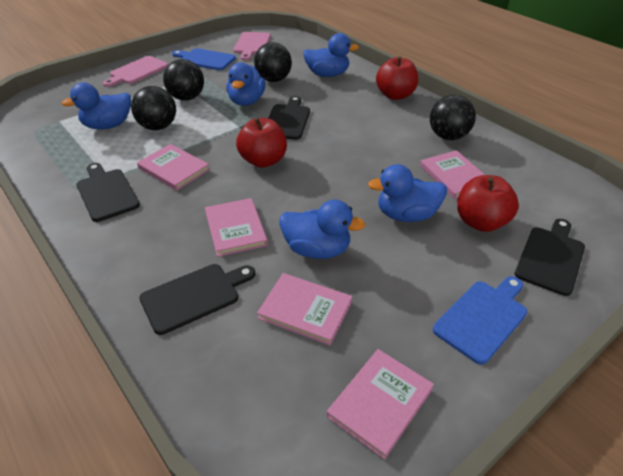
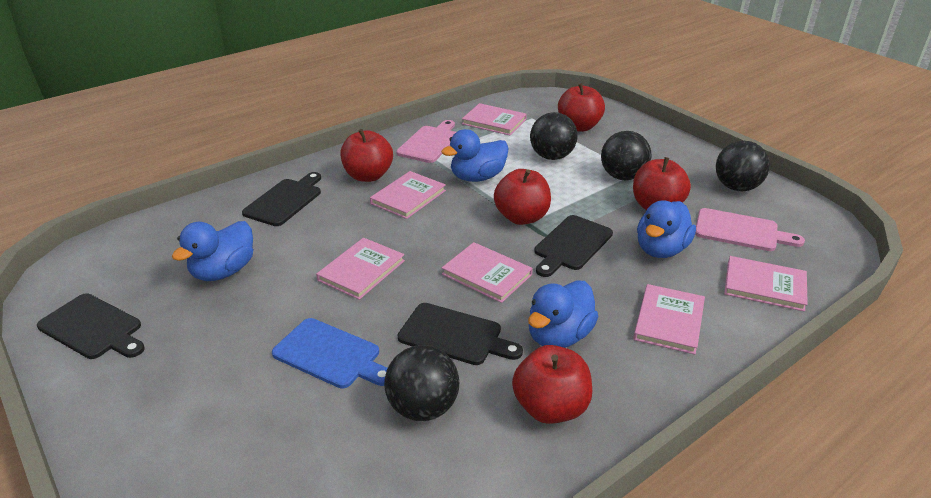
blue cutting board: [172,48,236,70] [433,276,527,365] = 2 -> [272,318,387,389] = 1
blue duck: [61,83,131,130] [226,62,266,106] [279,200,365,259] [303,33,359,77] [368,164,447,222] = 5 -> [172,221,253,281] [441,129,509,182] [528,280,599,348] [637,200,696,258] = 4
pink book: [137,144,210,191] [205,198,268,257] [257,273,352,345] [327,349,434,459] [420,150,485,199] = 5 -> [316,238,405,300] [370,171,446,219] [442,242,533,303] [462,103,527,136] [633,284,705,355] [724,256,808,312] = 6
red apple: [236,118,287,168] [376,57,418,100] [457,175,519,232] = 3 -> [340,129,393,182] [494,169,551,225] [512,345,592,424] [558,83,605,132] [633,157,691,210] = 5

